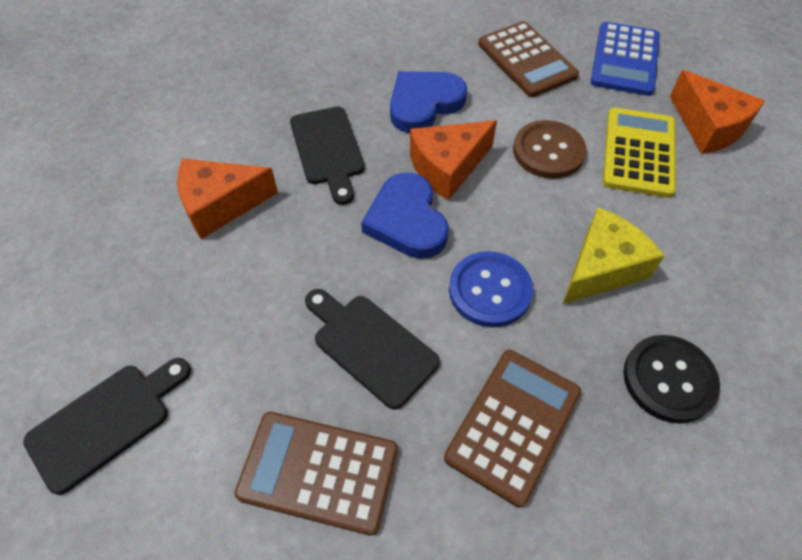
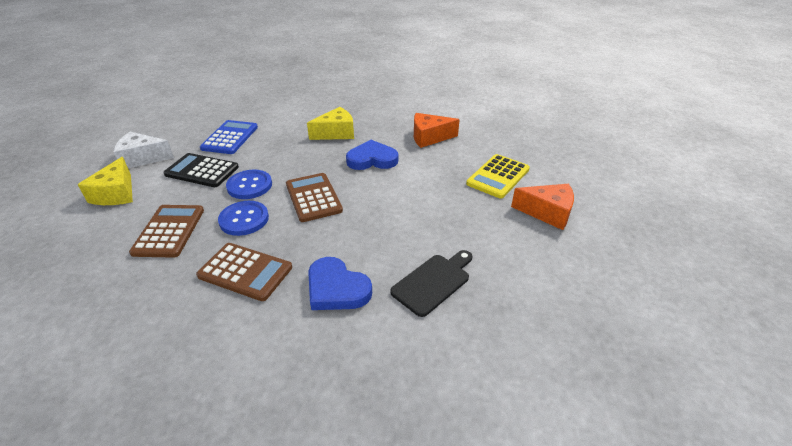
black button: [623,335,720,424] = 1 -> none = 0
black calculator: none = 0 -> [163,153,239,187] = 1
black cutting board: [23,358,191,495] [290,107,365,205] [305,289,440,410] = 3 -> [390,250,472,317] = 1
blue button: [449,251,533,327] = 1 -> [218,201,269,236] [226,170,272,199] = 2
brown button: [513,120,587,179] = 1 -> none = 0
orange cheese: [177,158,278,239] [410,120,497,200] [670,70,765,154] = 3 -> [414,113,460,148] [511,184,574,230] = 2
white cheese: none = 0 -> [114,132,174,168] = 1
yellow cheese: [563,207,664,304] = 1 -> [77,157,133,205] [307,107,354,140] = 2

